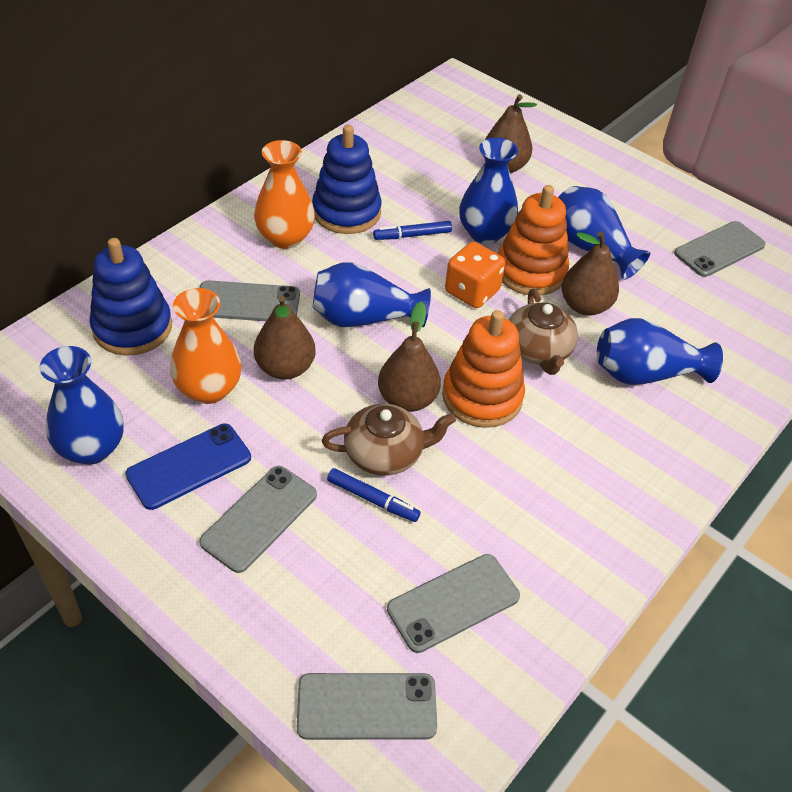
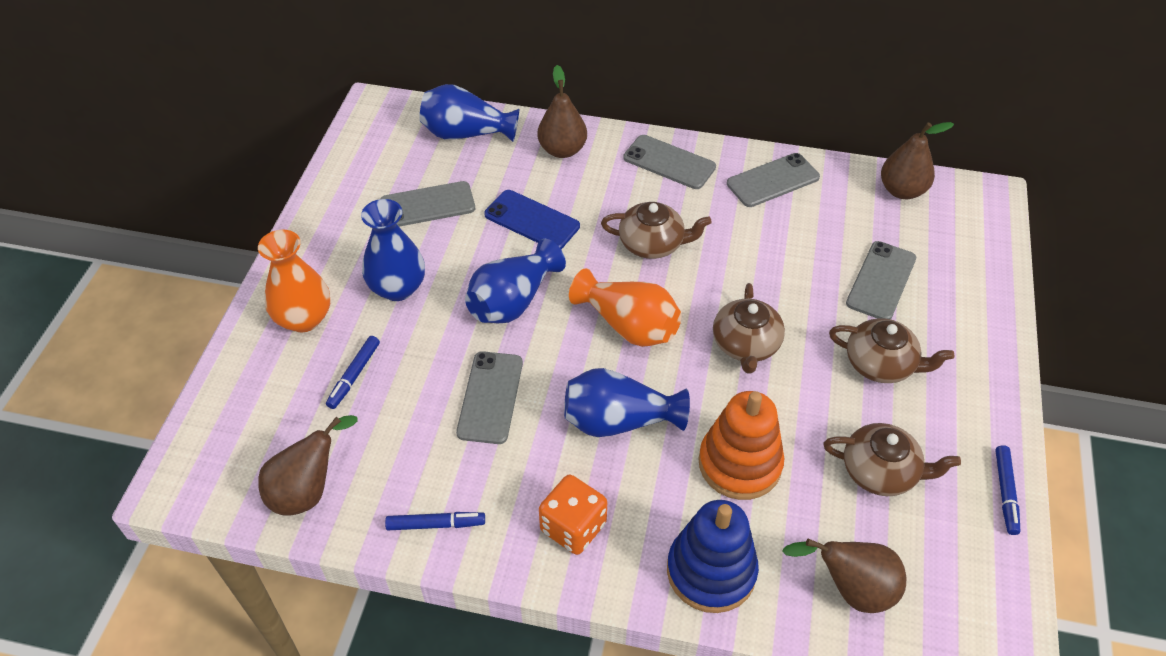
blue marker: [327,468,421,522] [373,221,452,240] = 2 -> [326,336,380,409] [385,512,485,530] [995,445,1020,535] = 3
blue stacking toy: [89,238,172,356] [312,125,382,234] = 2 -> [667,500,759,613] = 1
blue vase: [40,346,124,465] [313,262,431,327] [459,138,518,244] [558,186,650,280] [597,318,723,385] = 5 -> [361,199,425,301] [419,84,519,142] [465,239,566,324] [564,368,690,437] = 4
brown teapot: [322,404,456,476] [509,289,578,375] = 2 -> [601,202,712,259] [713,283,785,374] [823,423,961,496] [829,318,954,383] = 4
orange stacking toy: [442,310,525,428] [497,185,569,296] = 2 -> [698,391,784,500] = 1

